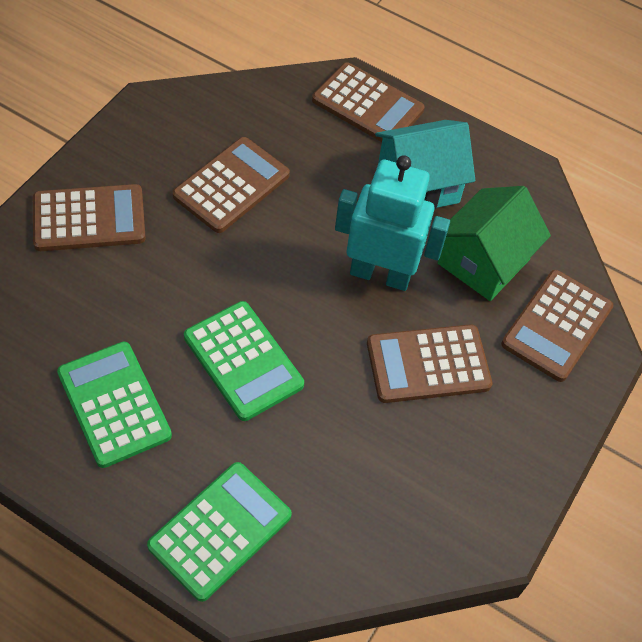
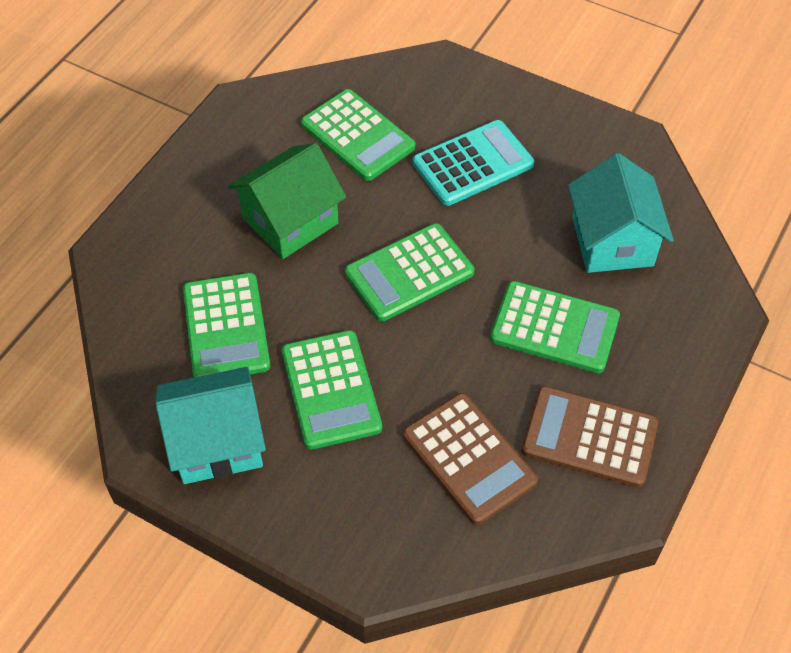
brown calculator: [33,184,146,251] [173,137,290,233] [312,62,425,142] [367,324,492,403] [501,270,613,382] = 5 -> [403,393,538,525] [521,386,658,488] = 2
green calculator: [57,342,172,468] [147,462,292,602] [184,301,304,421] = 3 -> [183,273,270,377] [282,330,382,450] [301,89,415,181] [345,223,474,322] [490,281,620,373] = 5
turquoise calculator: none = 0 -> [413,120,534,206] = 1
turquoise house: [375,120,475,210] = 1 -> [156,367,266,484] [568,153,674,273] = 2
turquoise robot: [335,155,450,291] = 1 -> none = 0

